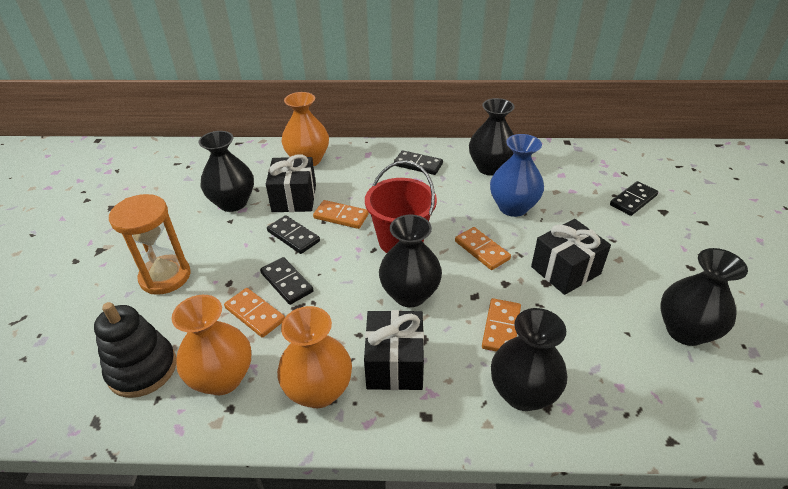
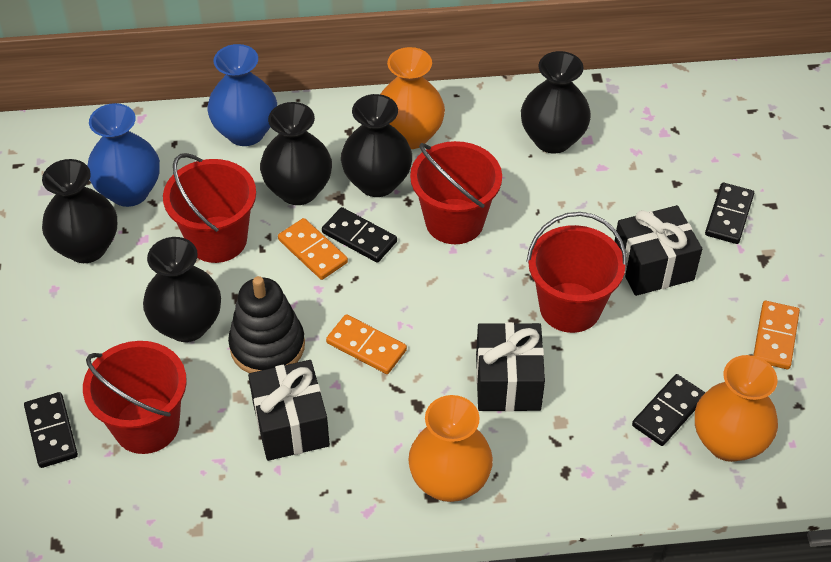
blue vase: [490,134,544,217] = 1 -> [87,103,160,207] [207,44,277,146] = 2
orange domino: [224,288,285,338] [313,200,369,229] [455,227,511,270] [482,298,521,352] = 4 -> [278,218,348,280] [326,314,407,374] [753,301,800,369] = 3
orange hourglass: [109,194,191,295] = 1 -> none = 0
red bucket: [365,161,437,253] = 1 -> [83,341,187,454] [163,153,256,263] [410,141,502,244] [526,212,627,333] = 4

